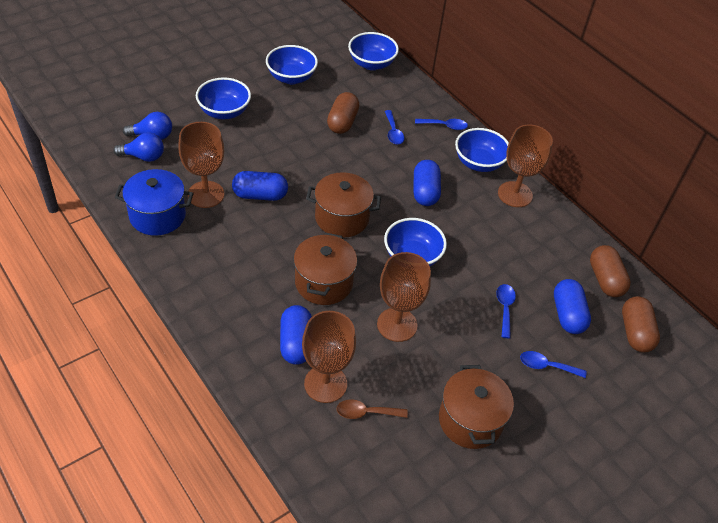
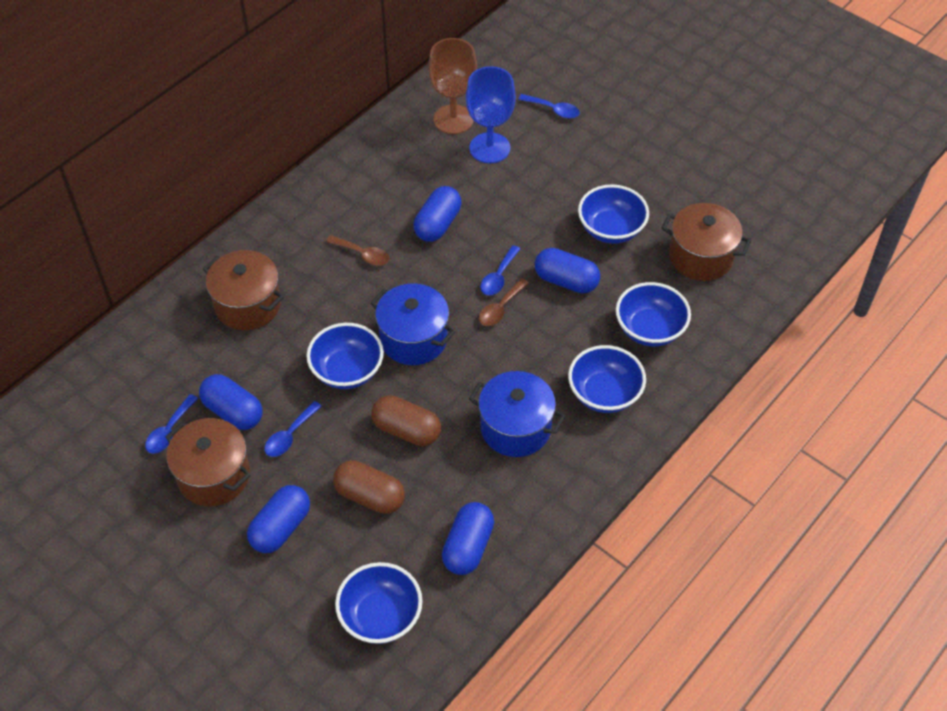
blue capsule: [232,171,288,201] [280,305,312,365] [414,160,441,206] [554,279,591,334] = 4 -> [199,374,262,430] [247,485,310,553] [414,186,461,242] [442,502,494,575] [535,248,600,293] = 5
blue goblet: none = 0 -> [466,66,516,163] = 1
blue light bulb: [113,133,164,162] [123,112,172,140] = 2 -> none = 0
blue pot: [115,169,194,236] = 1 -> [370,283,455,365] [469,371,565,457] = 2
brown capsule: [327,92,359,134] [590,245,631,297] [622,296,660,353] = 3 -> [333,460,405,514] [371,395,441,446] = 2
brown goblet: [178,122,224,208] [302,311,356,403] [377,252,431,342] [498,125,553,207] = 4 -> [428,38,477,134] = 1
brown spoon: [336,399,408,419] = 1 -> [326,235,390,266] [479,278,529,326] = 2

